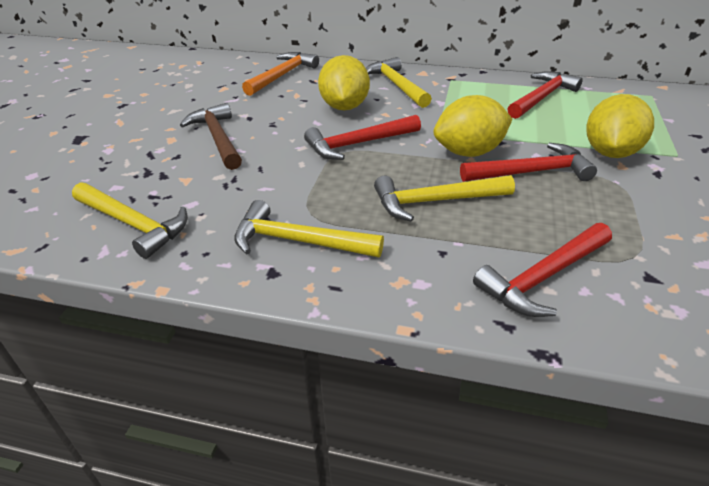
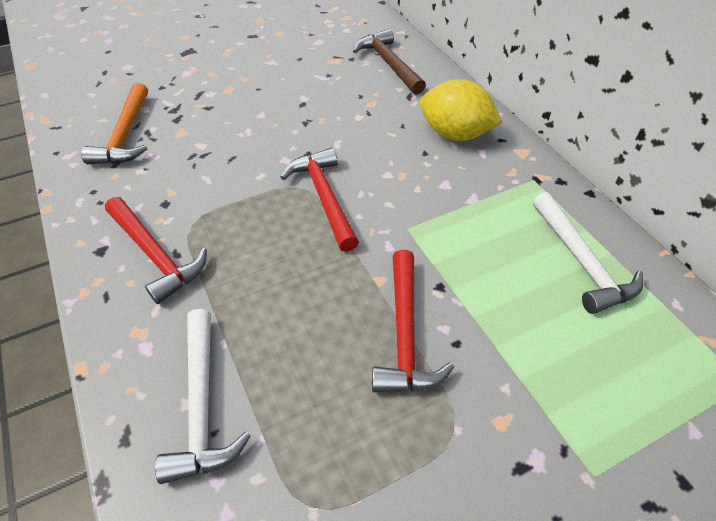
red hammer: [304,115,421,160] [460,143,597,182] [473,223,612,317] [508,71,583,119] = 4 -> [105,197,207,304] [280,148,359,252] [372,250,454,392] = 3
white hammer: none = 0 -> [155,309,251,484] [533,192,643,314] = 2
yellow hammer: [72,182,188,259] [234,200,384,257] [366,57,432,108] [374,175,515,222] = 4 -> none = 0
yellow lemon: [318,55,370,111] [434,95,512,157] [586,94,654,158] = 3 -> [420,79,502,141] = 1

